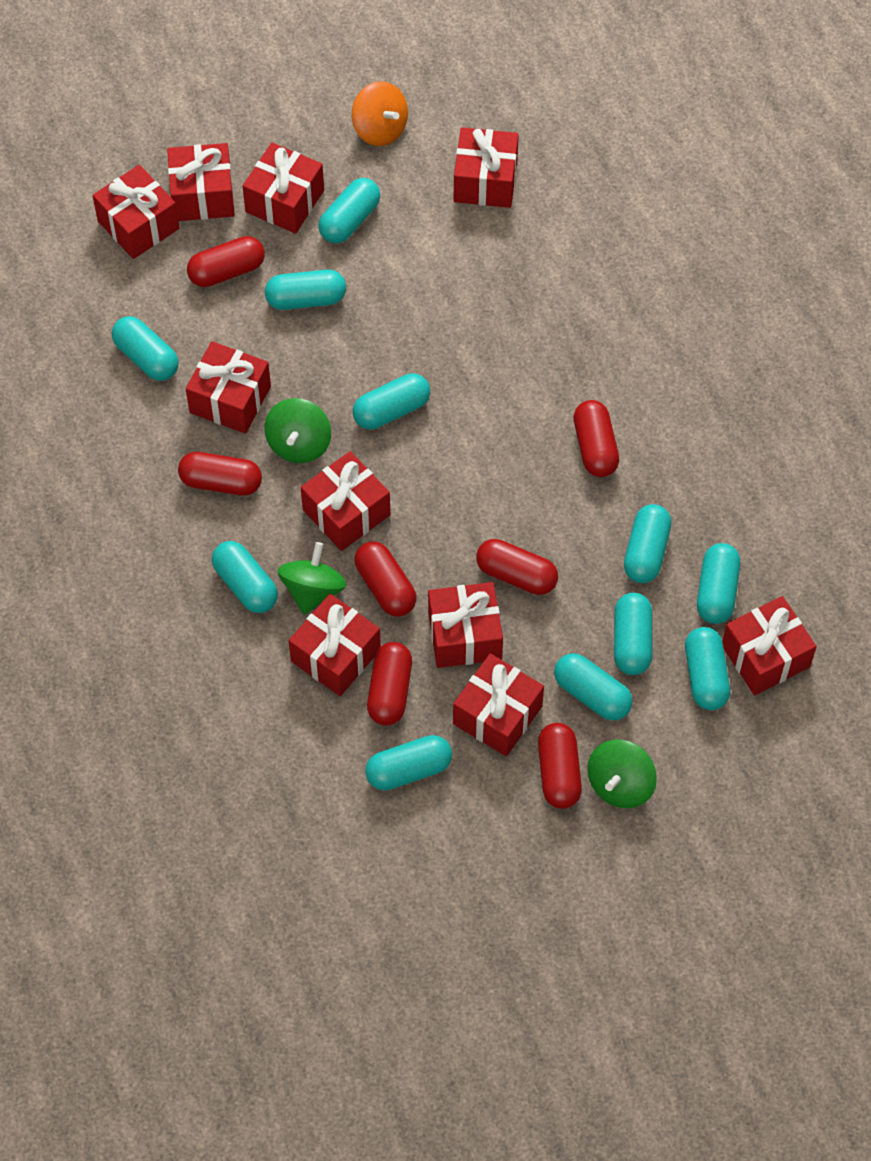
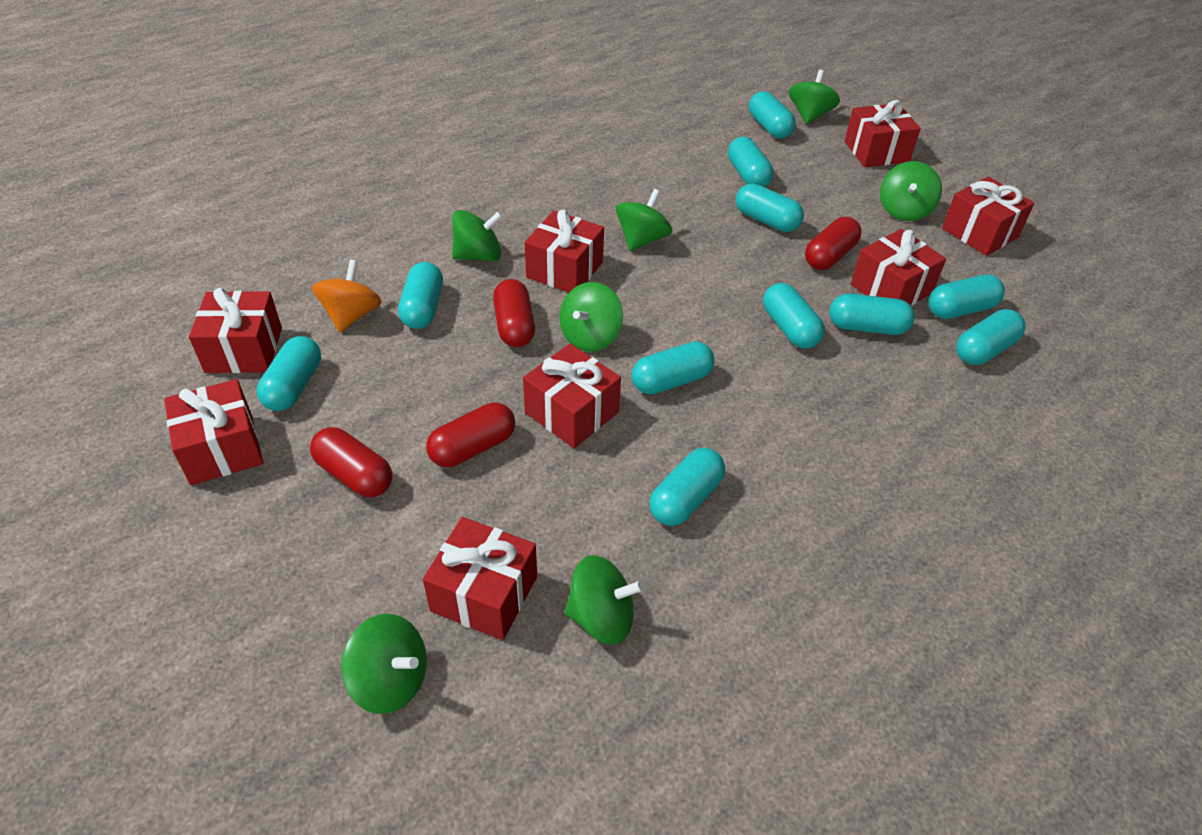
green spinning top: [265,398,331,463] [277,542,347,615] [587,740,657,808] = 3 -> [341,614,427,714] [452,210,503,262] [559,282,623,352] [565,555,644,645] [616,189,672,251] [789,70,840,124] [880,161,942,221] = 7
red capsule: [178,452,262,496] [187,236,265,287] [354,541,417,617] [367,642,412,726] [476,539,558,595] [538,723,582,809] [573,400,619,477] = 7 -> [310,427,392,497] [426,402,515,467] [493,279,535,347] [805,217,861,270] = 4
red gift: [92,165,180,259] [167,143,235,221] [186,341,271,434] [243,142,324,234] [289,594,381,696] [301,451,390,551] [428,582,503,668] [453,653,544,756] [454,127,519,208] [722,596,817,695] = 10 -> [164,379,263,485] [189,288,282,373] [423,517,537,640] [523,344,621,448] [525,210,604,292] [844,100,921,167] [851,229,946,306] [942,177,1035,256] = 8

